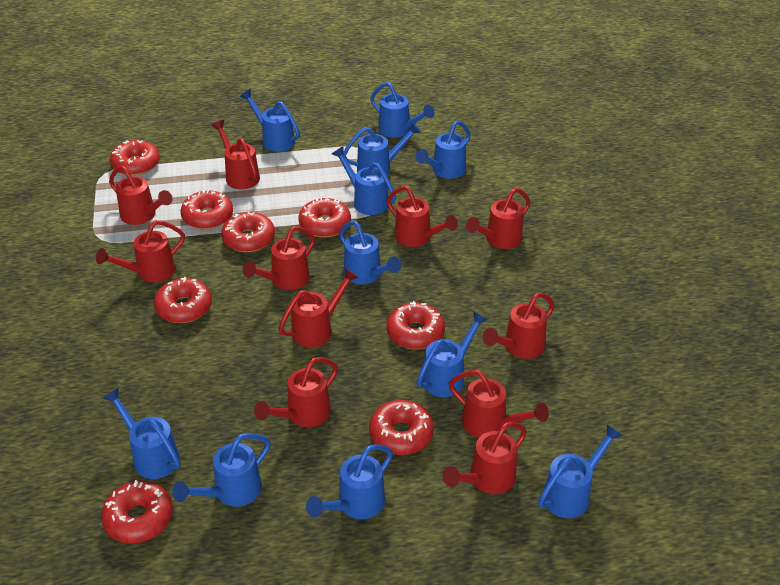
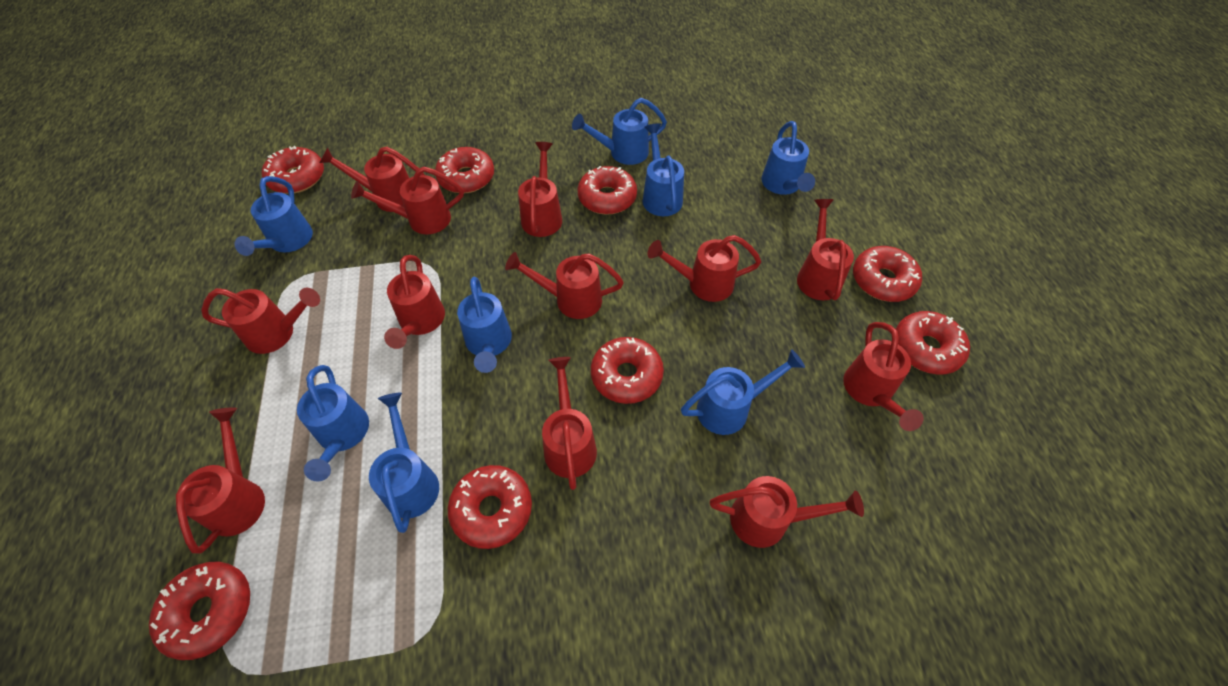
blue watering can: [103,387,180,479] [173,433,271,507] [240,89,300,152] [306,444,393,519] [332,146,396,215] [339,221,401,284] [343,122,421,175] [370,82,435,137] [415,121,471,179] [417,311,488,397] [538,424,623,518] = 11 -> [235,176,313,256] [297,365,369,481] [369,393,439,533] [457,276,512,373] [572,98,667,165] [643,123,684,216] [681,349,805,435] [761,121,815,195] = 8
red watering can: [96,220,185,282] [109,165,173,225] [211,120,260,189] [243,226,315,290] [254,357,338,427] [278,268,359,347] [386,186,458,247] [443,422,527,494] [448,370,549,438] [466,188,531,249] [483,293,555,359] = 11 -> [176,408,265,553] [201,288,320,354] [319,147,425,212] [351,167,464,234] [384,255,445,349] [505,252,624,319] [518,142,562,237] [542,357,597,490] [647,235,761,302] [710,476,864,548] [797,199,854,300] [843,322,924,431] = 12

